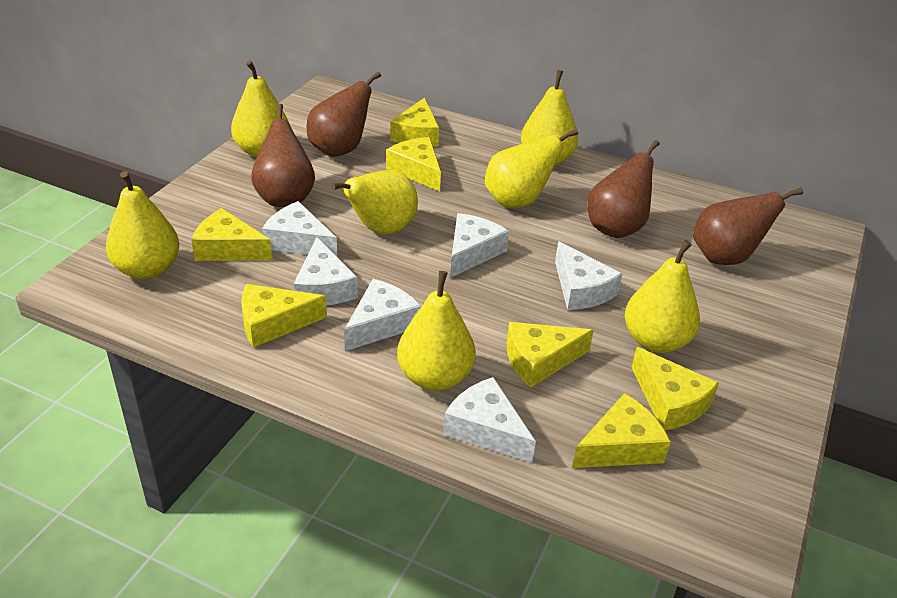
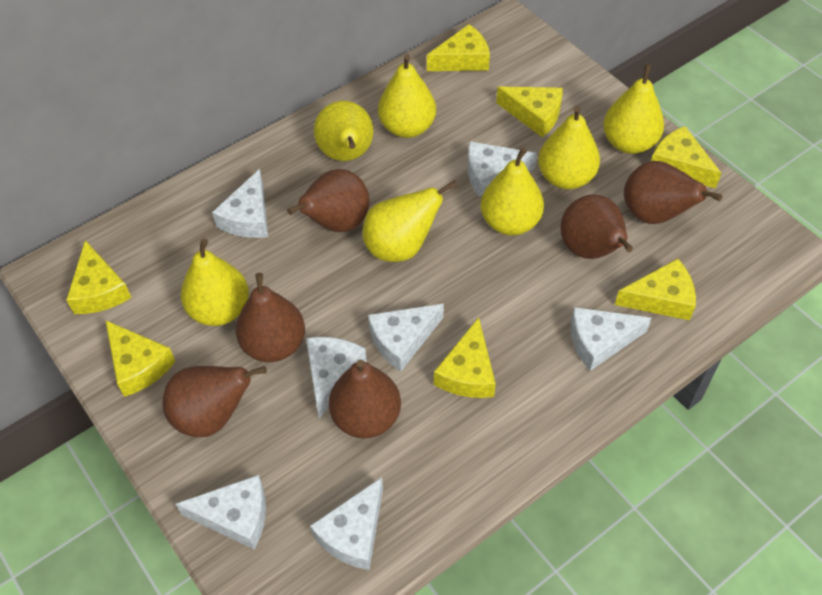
brown pear: [251,104,315,207] [307,71,381,157] [587,140,660,238] [693,188,803,265] = 4 -> [163,366,267,437] [236,273,305,362] [287,169,370,232] [329,359,401,438] [560,194,633,259] [624,161,722,224] = 6
white cheese: [262,201,337,256] [294,237,358,305] [344,279,421,351] [443,377,536,463] [450,213,509,278] [555,241,622,310] = 6 -> [175,475,266,549] [212,169,268,238] [306,337,367,419] [310,477,383,570] [368,304,444,372] [468,141,537,196] [571,307,652,371] = 7

